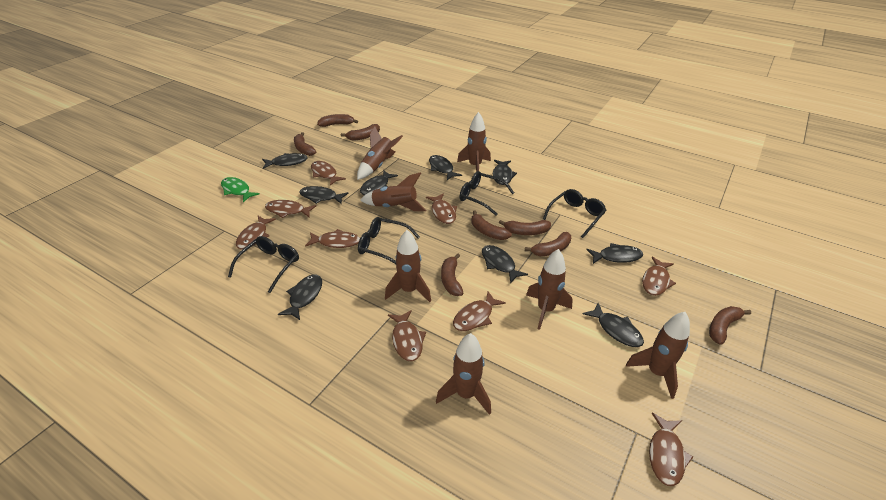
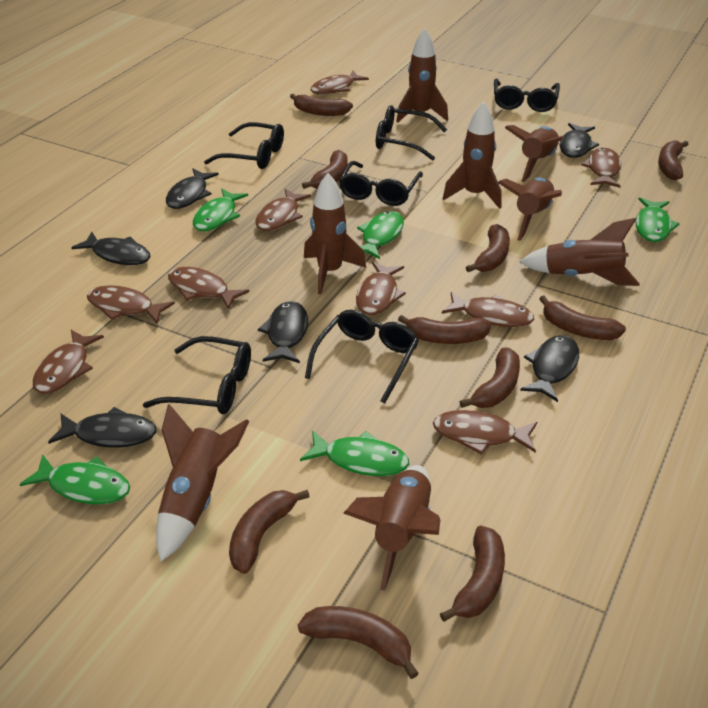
black fish: [262,153,308,169] [278,275,322,320] [299,186,349,204] [360,170,398,195] [429,155,462,180] [482,245,528,284] [493,160,517,185] [583,302,644,347] [586,243,643,264] = 9 -> [48,407,156,448] [71,231,151,265] [166,168,219,209] [258,301,308,363] [520,335,579,402] [560,123,599,158] = 6
black glasses: [228,236,299,293] [358,217,420,264] [459,171,514,216] [543,189,606,238] = 4 -> [143,336,251,414] [204,122,284,169] [305,310,419,403] [339,161,423,206] [376,105,447,160] [494,79,560,112] = 6
brown banana: [294,132,316,156] [317,114,358,127] [341,124,380,141] [441,253,463,296] [472,210,512,240] [499,220,551,235] [525,232,571,256] [709,306,751,345] = 8 -> [229,490,310,574] [290,94,353,116] [298,606,419,679] [302,150,348,189] [398,315,491,344] [440,525,505,622] [460,347,520,408] [466,224,510,272] [539,296,626,340] [658,140,688,180] = 10
brown rocket: [357,127,403,180] [360,172,426,211] [385,230,431,302] [436,333,491,415] [457,112,491,172] [526,249,573,330] [626,312,690,399] = 7 -> [156,404,249,561] [304,173,366,294] [343,465,440,591] [396,28,448,123] [443,101,502,209] [498,177,562,241] [505,125,564,182] [520,218,640,286] = 8
green fish: [221,177,260,202] = 1 -> [20,454,130,504] [193,189,248,231] [300,431,409,476] [357,211,404,259] [635,198,680,242] = 5

